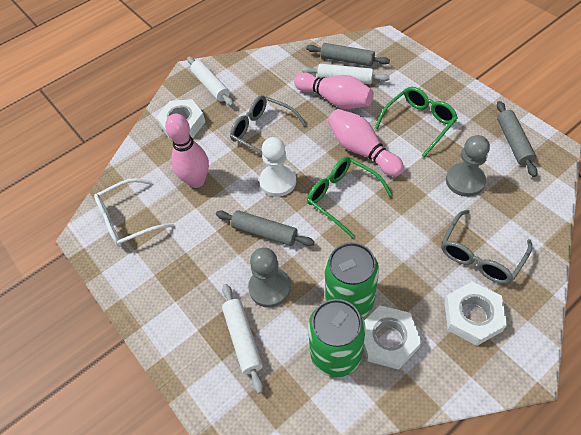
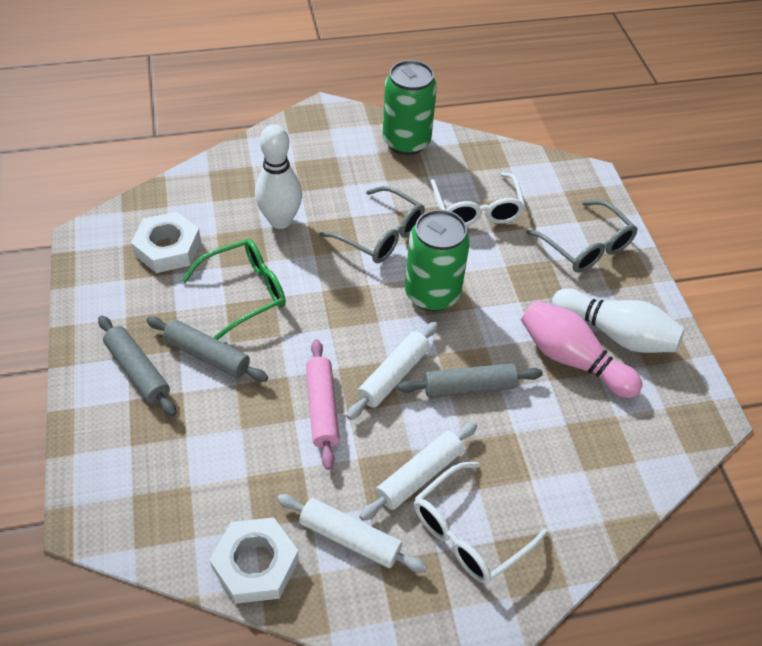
green glasses: [307,157,392,238] [375,87,458,157] = 2 -> [182,239,286,340] = 1
grey pawn: [248,247,291,308] [446,135,490,197] = 2 -> none = 0
pink bowling pin: [165,114,209,188] [294,72,374,109] [328,109,404,177] = 3 -> [521,301,643,398] = 1
pink rolling pin: none = 0 -> [306,339,340,470] = 1
white bowling pin: none = 0 -> [255,124,302,229] [552,288,685,353] = 2
white glasses: [94,178,174,247] = 1 -> [414,462,548,584] [430,172,525,226] = 2
white nut: [156,99,205,140] [363,305,422,370] [444,281,507,346] = 3 -> [131,212,201,273] [210,518,299,604] = 2
white pawn: [259,137,296,197] = 1 -> none = 0

